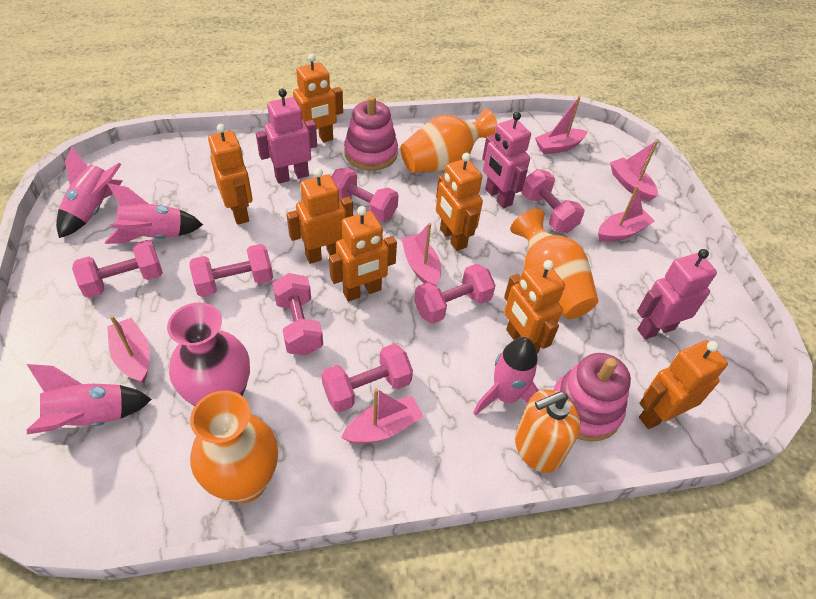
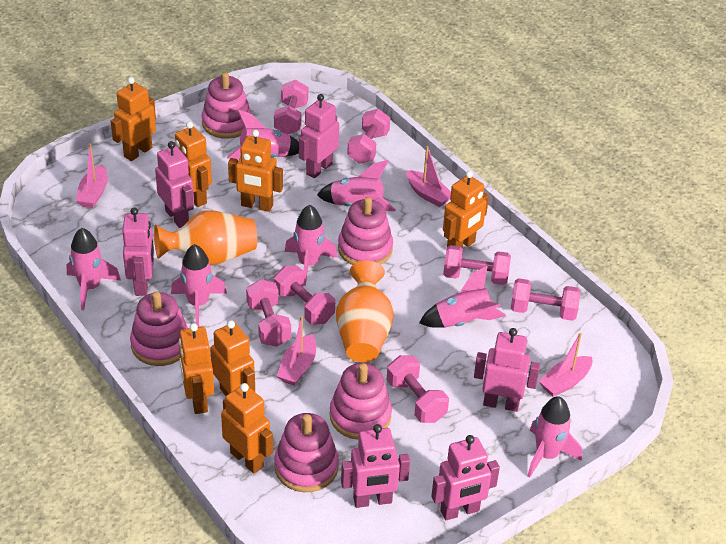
orange soap dispenser: [515,389,581,473] = 1 -> none = 0
orange vase: [190,390,278,503] [400,109,498,173] [510,209,598,319] = 3 -> [154,210,257,265] [336,260,394,362] = 2
pink boat: [107,315,150,384] [341,388,424,444] [401,223,441,286] [535,96,588,155] [598,185,654,242] [610,140,658,202] = 6 -> [76,143,108,208] [277,316,316,386] [406,146,451,207] [539,333,592,397] = 4
pink robot: [256,89,317,184] [482,112,531,208] [637,249,717,339] = 3 -> [122,208,154,296] [155,141,194,228] [299,94,339,178] [341,424,410,508] [431,435,500,520] [474,328,540,412] = 6
pink rocket: [27,364,152,434] [56,147,122,238] [105,183,203,244] [473,337,539,415] = 4 -> [66,228,121,310] [171,244,227,327] [227,110,299,159] [285,205,338,286] [317,160,396,211] [419,266,506,328] [527,396,582,478] = 7
pink stacking toy: [344,96,398,171] [553,353,631,442] = 2 -> [130,291,188,366] [202,72,252,139] [274,413,339,492] [330,363,392,440] [338,197,393,265] = 5
pink vase: [167,302,250,406] = 1 -> none = 0

